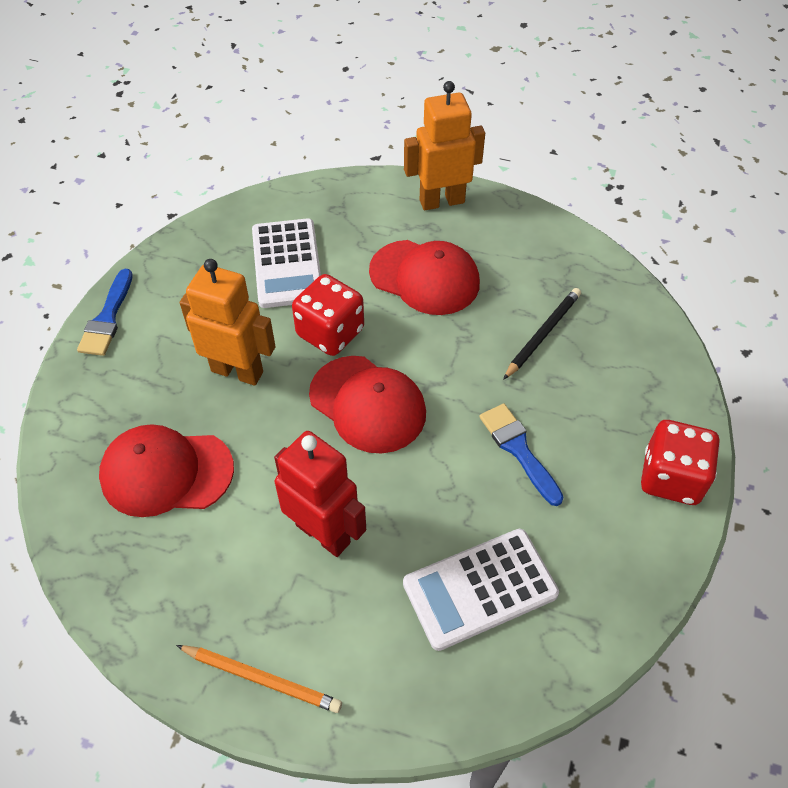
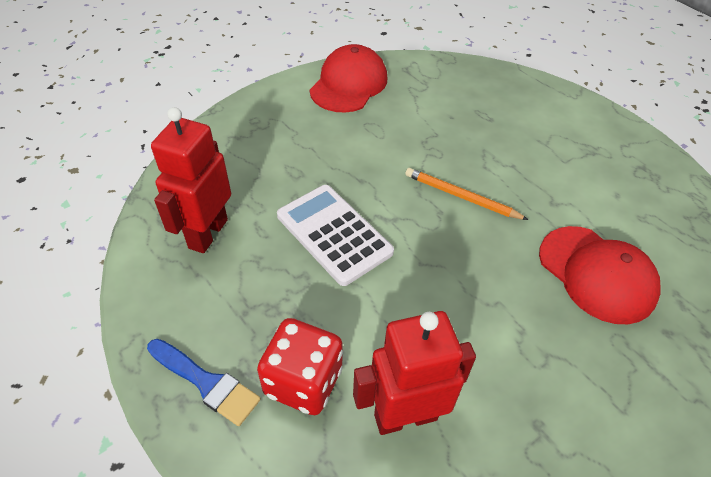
black pencil: [503,288,581,380] = 1 -> none = 0
blue brush: [77,269,133,356] [480,404,564,506] = 2 -> [147,339,261,426] = 1
orange robot: [180,259,276,386] [404,81,485,210] = 2 -> none = 0
red cap: [99,424,234,517] [309,356,426,453] [369,240,480,315] = 3 -> [310,44,387,113] [539,226,661,324] = 2
red dice: [292,274,364,356] [641,420,720,505] = 2 -> [257,318,343,415] = 1
red robot: [274,431,366,557] = 1 -> [151,107,231,253] [353,311,476,435] = 2
white calculator: [252,218,321,308] [403,529,559,651] = 2 -> [277,185,394,286] = 1

